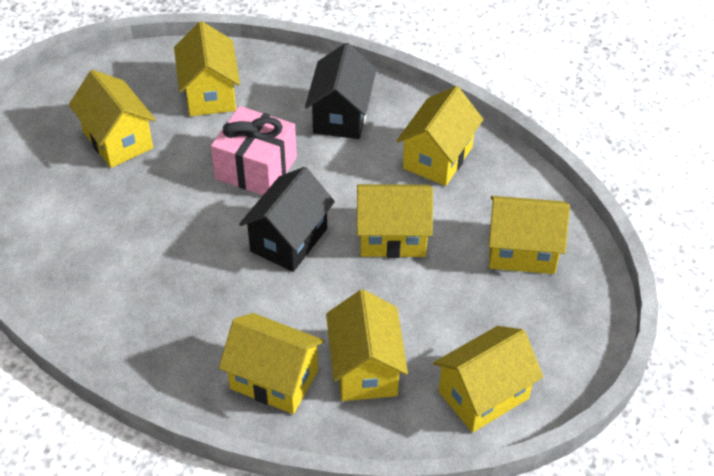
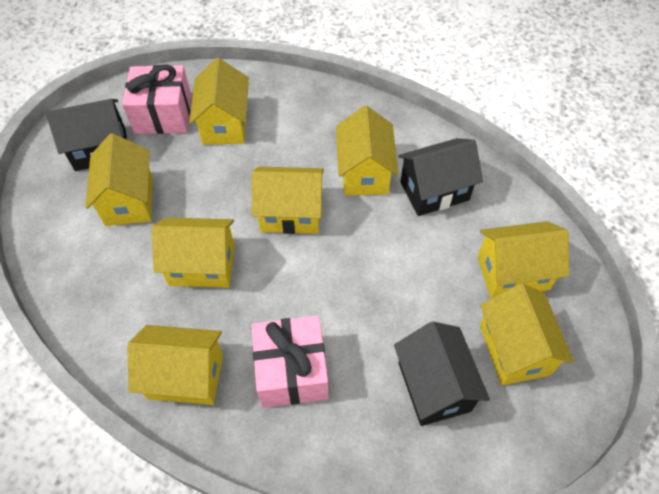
black house: [239,167,335,272] [305,43,377,139] = 2 -> [46,99,127,171] [394,322,490,426] [398,138,483,216] = 3
pink gift: [211,106,297,195] = 1 -> [122,65,192,134] [252,316,329,408] = 2

